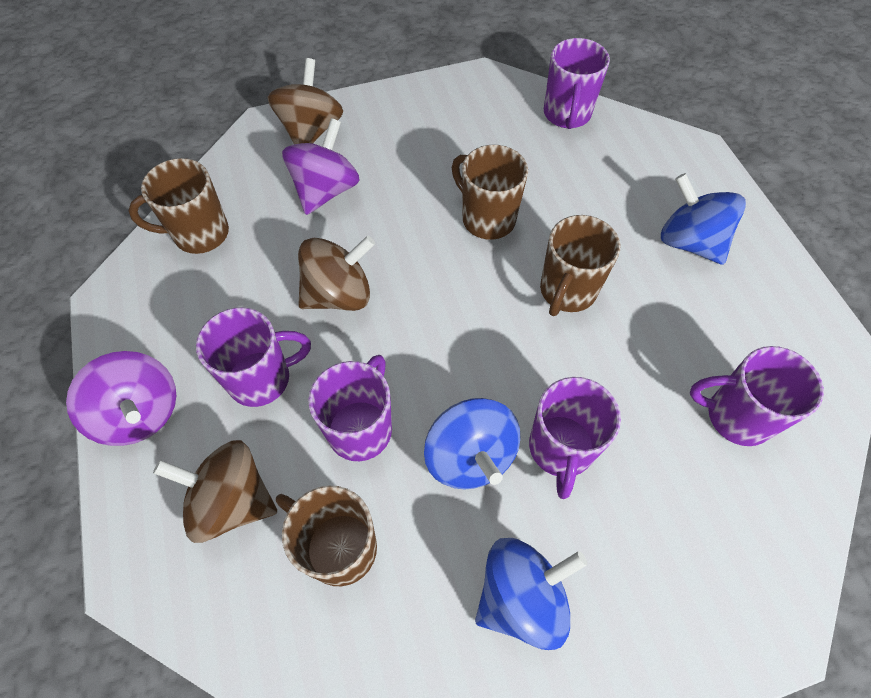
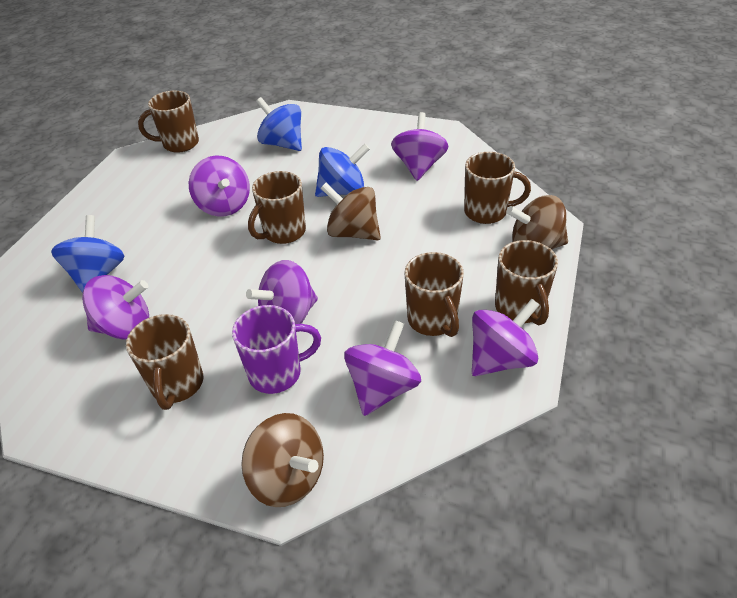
brown mug: [129,158,229,254] [276,486,377,586] [452,145,528,240] [540,215,620,316] = 4 -> [126,314,203,410] [138,91,199,153] [248,171,306,244] [404,252,464,337] [464,152,531,224] [495,240,558,325] = 6
purple mug: [196,307,311,407] [308,355,392,461] [529,377,621,499] [544,38,610,129] [690,346,824,446] = 5 -> [232,305,321,394] = 1
purple spinning top: [66,351,176,446] [282,118,360,215] = 2 -> [82,275,149,340] [189,156,250,216] [246,260,318,324] [344,320,421,416] [391,112,449,181] [472,299,539,376] = 6

